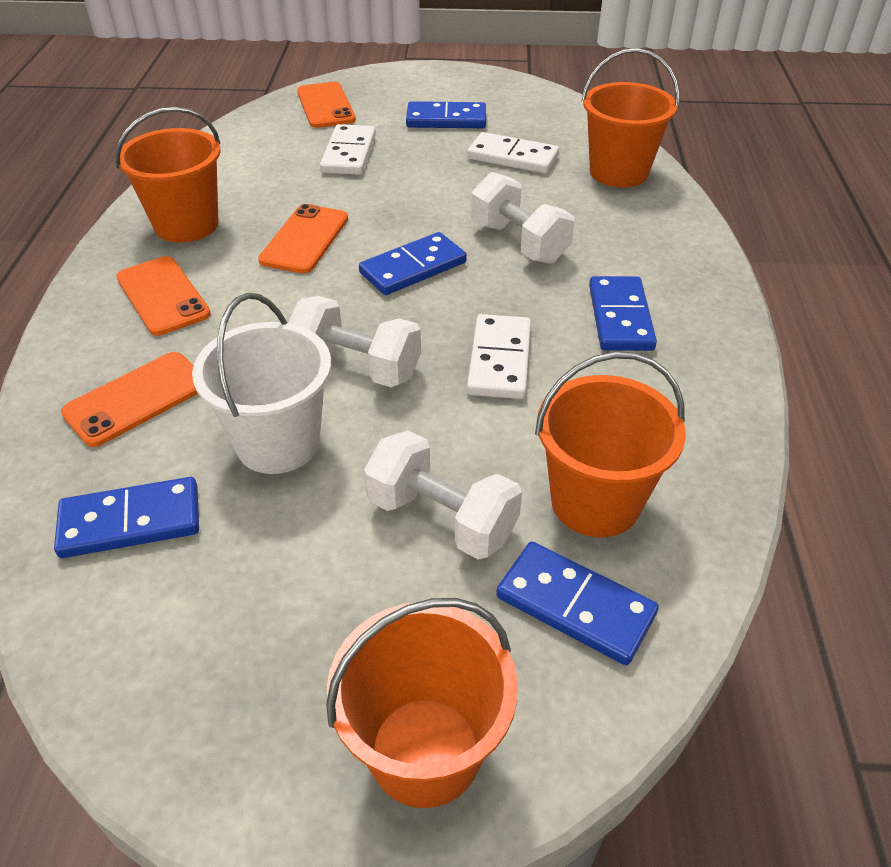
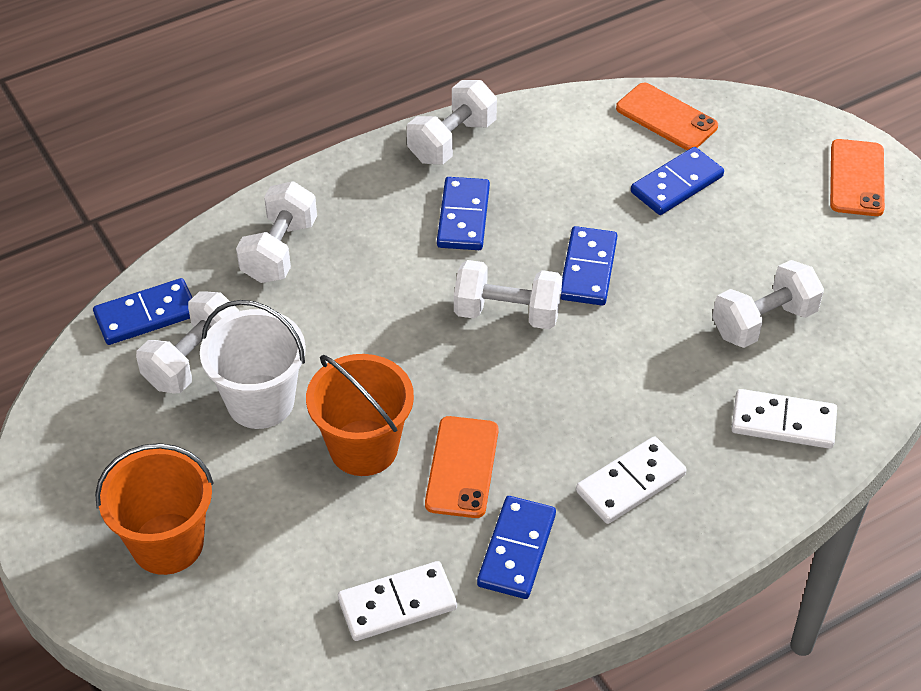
orange bucket: [115,107,221,242] [326,598,518,808] [535,351,686,537] [581,48,679,188] = 4 -> [95,443,214,575] [306,354,414,476] = 2
orange phone: [61,352,198,447] [116,256,211,336] [258,204,348,273] [297,82,356,128] = 4 -> [425,416,499,518] [616,83,718,150] [830,139,885,216] = 3
white dumbbell: [288,296,421,388] [364,430,522,560] [471,172,574,264] = 3 -> [136,291,239,393] [236,181,317,283] [407,80,497,165] [454,260,562,329] [712,260,824,348] = 5

